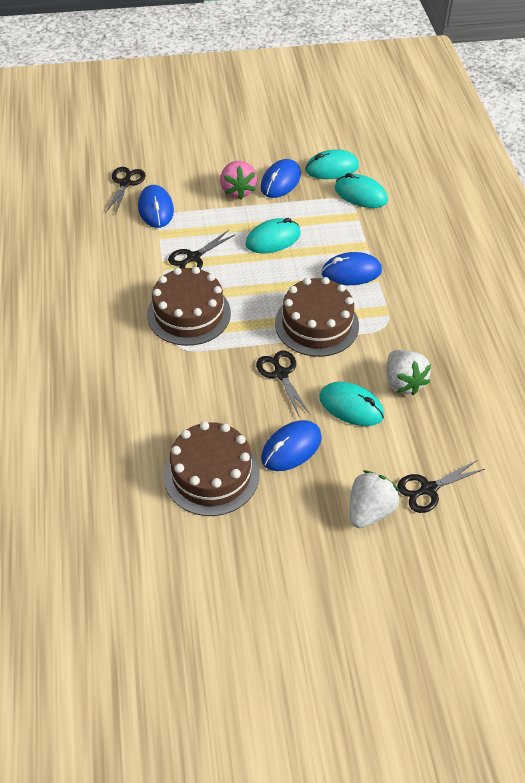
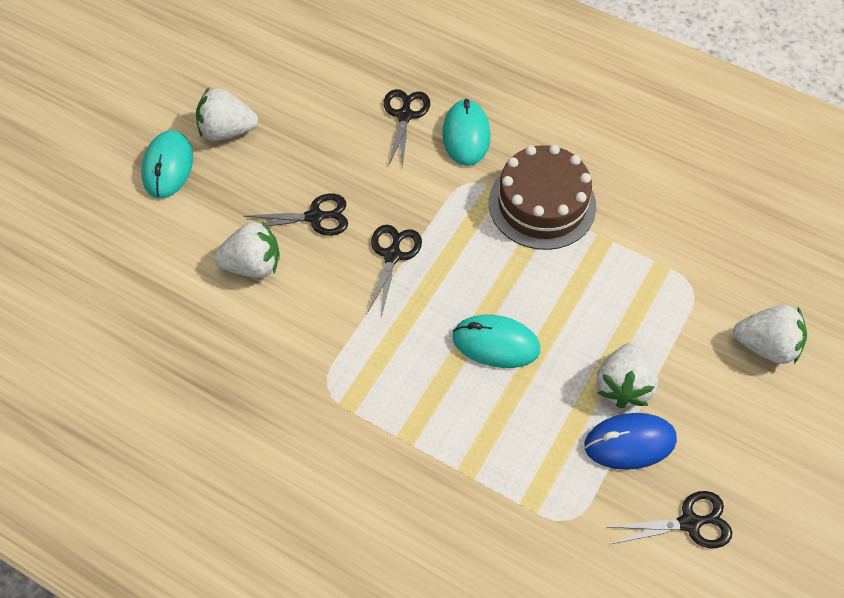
blue mouse: [138,185,174,228] [260,159,301,198] [261,420,322,471] [321,252,382,285] = 4 -> [585,413,677,470] = 1
brown cake: [147,267,231,346] [163,421,259,516] [275,277,359,357] = 3 -> [489,145,596,250] = 1
pink strawberry: [220,161,257,199] = 1 -> none = 0
turquoise mouse: [245,218,301,253] [305,149,359,179] [319,382,384,426] [335,173,388,208] = 4 -> [141,130,193,198] [442,99,491,166] [452,315,540,368] = 3
white strawberry: [350,471,400,528] [387,350,431,395] = 2 -> [196,88,258,141] [214,221,280,278] [597,342,658,408] [733,305,807,364] = 4

